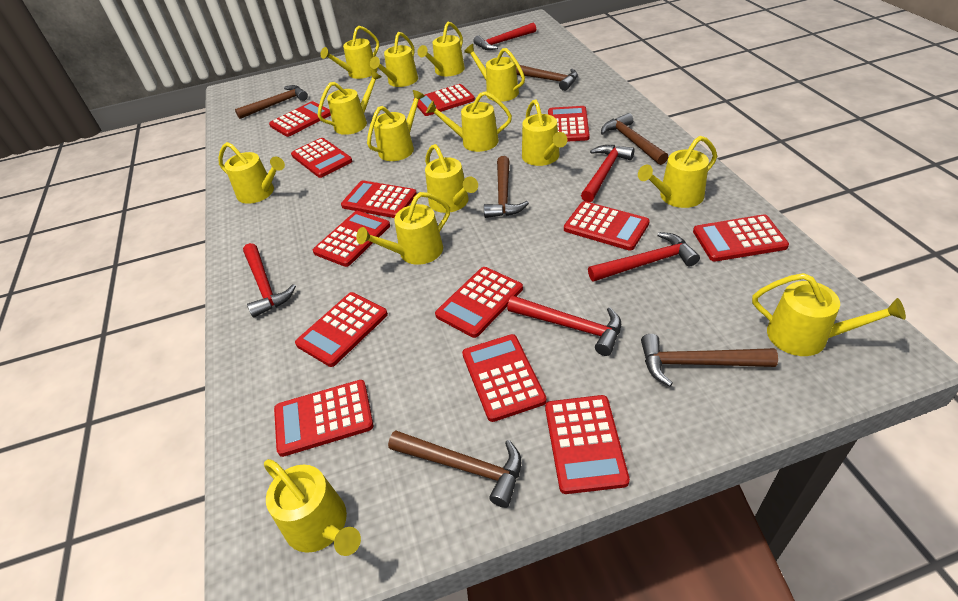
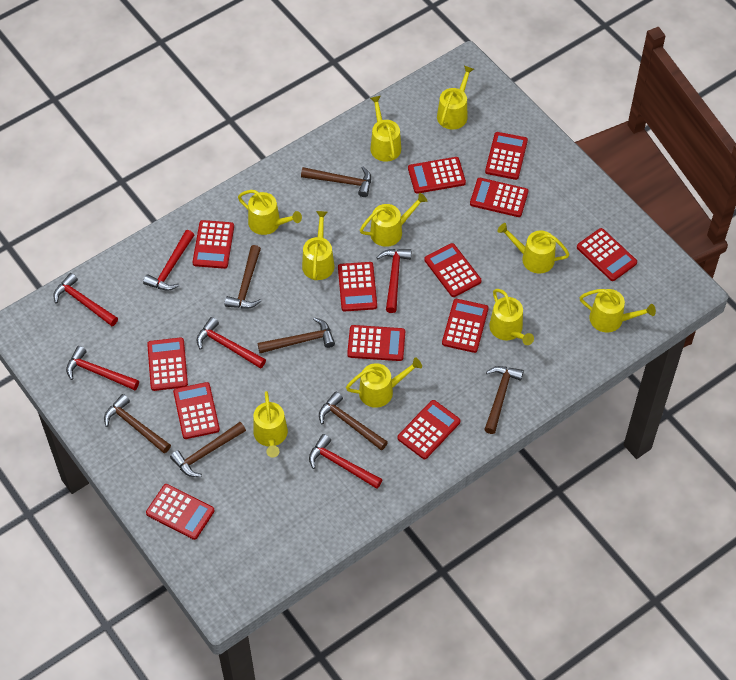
brown hammer: [235,85,308,119] [388,430,521,508] [484,156,529,218] [516,65,578,91] [601,113,668,165] [641,334,778,386] = 6 -> [104,394,171,453] [170,422,246,477] [225,245,261,308] [257,317,335,353] [301,167,371,197] [319,392,388,451] [484,366,524,434] = 7
red hammer: [243,243,296,318] [473,23,536,50] [507,296,621,356] [581,145,634,202] [588,232,700,282] = 5 -> [53,273,118,326] [66,346,139,390] [143,230,194,291] [196,317,266,369] [309,434,382,489] [376,249,412,313] = 6
yellow watering can: [218,142,285,204] [264,459,361,556] [318,70,381,135] [320,25,379,79] [356,192,450,265] [367,90,425,161] [370,32,418,87] [418,22,465,76] [425,144,478,213] [426,91,512,152] [464,44,525,102] [522,99,567,166] [638,136,717,208] [752,273,906,356] = 14 -> [238,190,302,235] [253,391,288,458] [302,211,334,280] [346,357,422,408] [360,193,427,247] [370,96,401,162] [437,66,474,130] [489,289,534,345] [497,223,569,273] [579,289,656,332] = 10

